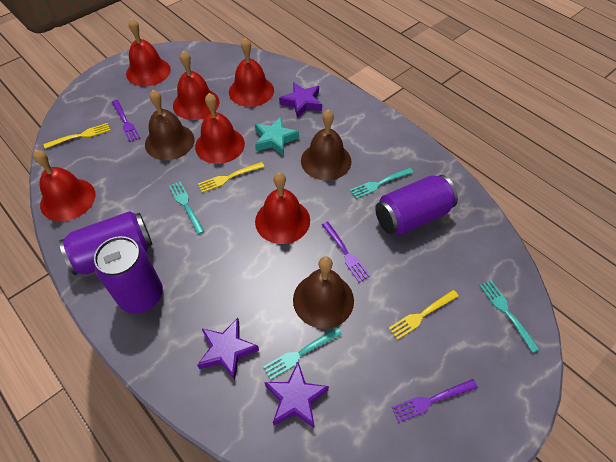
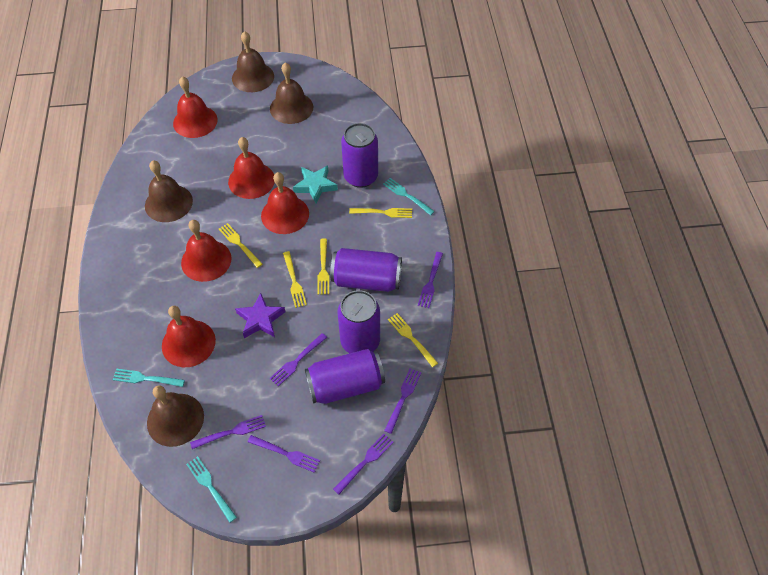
brown bell: [145,90,195,160] [293,256,354,329] [301,109,352,181] = 3 -> [145,160,193,222] [147,385,204,447] [232,31,274,92] [270,62,313,124] = 4
purple can: [59,211,153,275] [94,236,163,314] [375,175,458,235] = 3 -> [305,349,385,404] [330,248,402,292] [338,290,380,353] [341,123,378,188] = 4
purple fork: [112,100,140,142] [322,221,370,282] [392,379,478,422] = 3 -> [190,415,266,449] [247,435,320,473] [270,333,327,386] [333,434,393,495] [384,368,421,434] [418,252,443,308] = 6
purple star: [197,318,259,380] [264,362,329,428] [279,82,322,118] = 3 -> [235,293,285,338] = 1
red bell: [33,150,95,221] [126,18,171,86] [173,51,220,120] [195,93,245,164] [229,38,274,107] [255,172,310,244] = 6 -> [162,306,216,367] [173,76,218,138] [181,220,232,282] [228,137,275,199] [261,172,309,234] = 5
turquoise fork: [169,182,205,235] [263,327,342,380] [350,168,414,199] [480,280,540,353] = 4 -> [113,369,185,387] [186,456,237,523] [383,178,435,215] = 3
yellow fork: [43,123,111,149] [198,162,264,193] [389,290,459,340] = 3 -> [219,223,262,268] [283,251,307,308] [317,238,329,295] [349,208,412,218] [388,313,438,367] = 5

